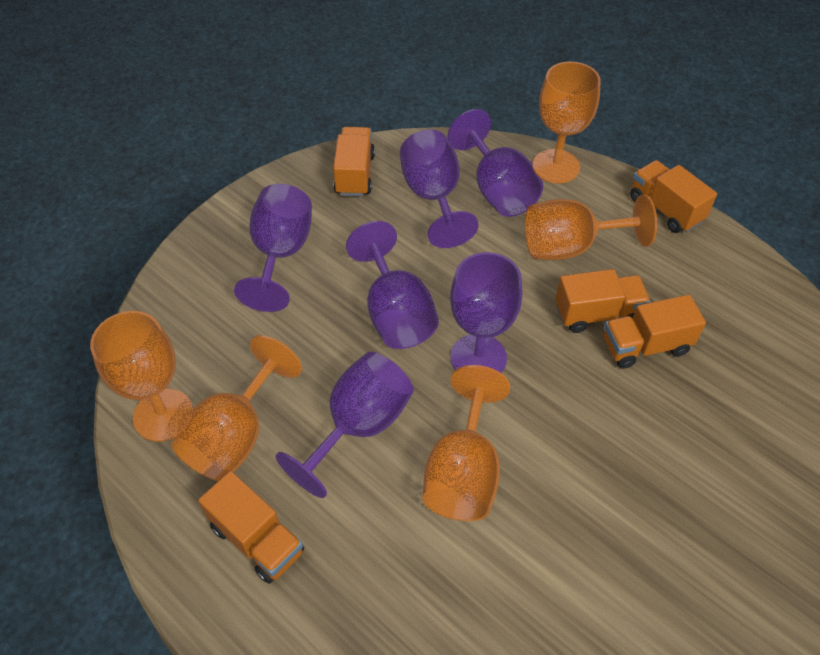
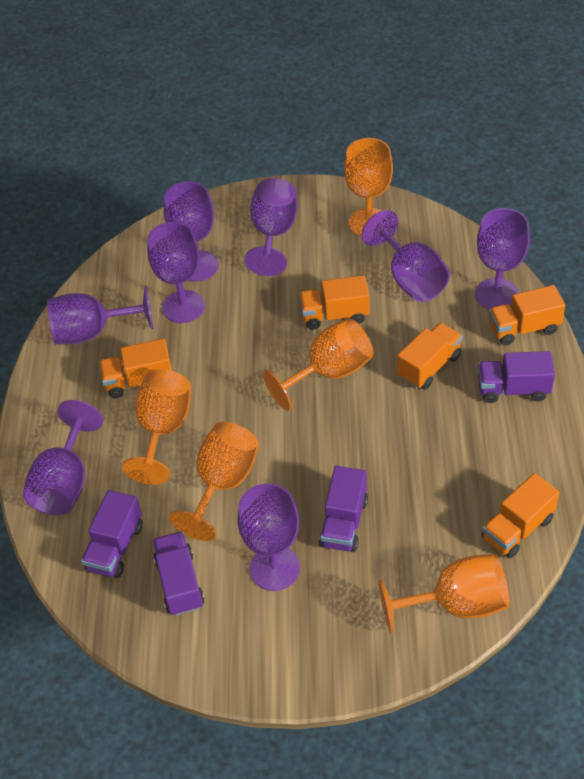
purple goblet: [234,184,312,312] [276,352,414,498] [346,221,439,349] [400,130,479,248] [448,109,543,217] [450,252,523,373] = 6 -> [23,400,103,516] [47,286,153,344] [147,222,205,323] [164,181,219,282] [237,483,300,591] [245,178,298,276] [362,210,450,302] [475,208,530,309] = 8
purple truck: none = 0 -> [81,490,143,578] [153,531,204,616] [319,466,368,552] [478,351,555,403] = 4

